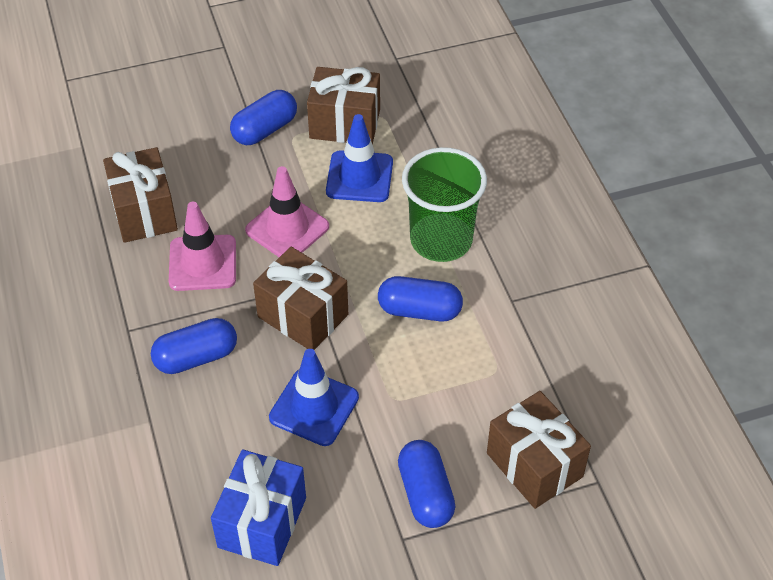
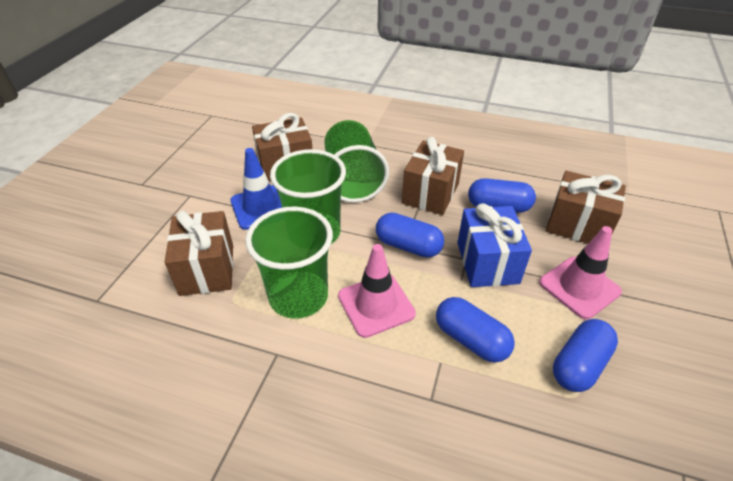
blue traffic cone: [269,349,359,446] [326,114,393,202] = 2 -> [230,148,282,230] = 1
green cup: [402,147,487,262] = 1 -> [245,207,333,319] [270,149,346,244] [324,120,389,203] = 3

